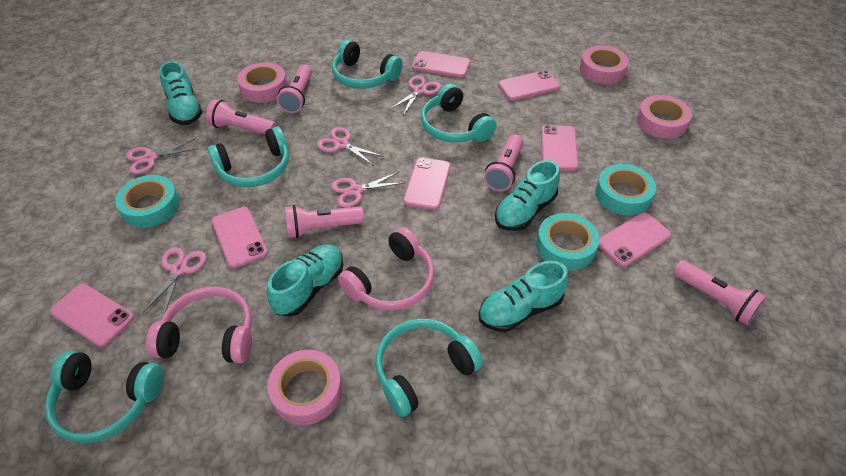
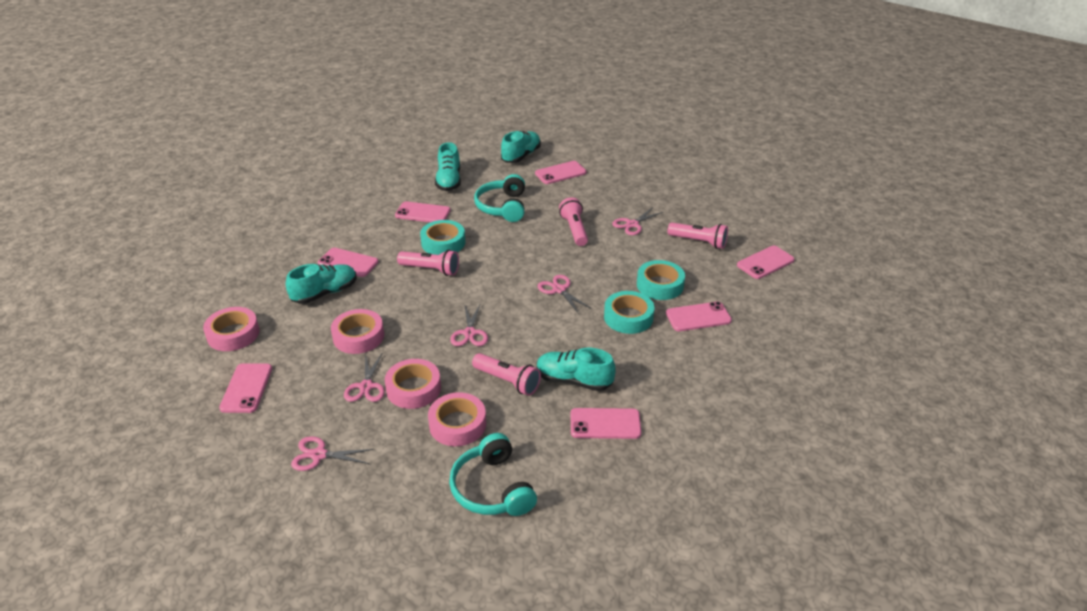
pink flashlight: [206,99,276,134] [277,64,312,113] [285,205,364,238] [484,135,523,191] [673,260,766,325] = 5 -> [397,250,459,276] [472,353,541,396] [559,197,588,246] [668,223,728,249] = 4
pink headphones: [146,287,252,364] [338,227,434,311] = 2 -> none = 0
turquoise headphones: [44,351,164,443] [208,127,289,187] [332,40,402,89] [375,319,483,417] [421,84,496,143] = 5 -> [449,433,537,516] [474,174,525,222] = 2

